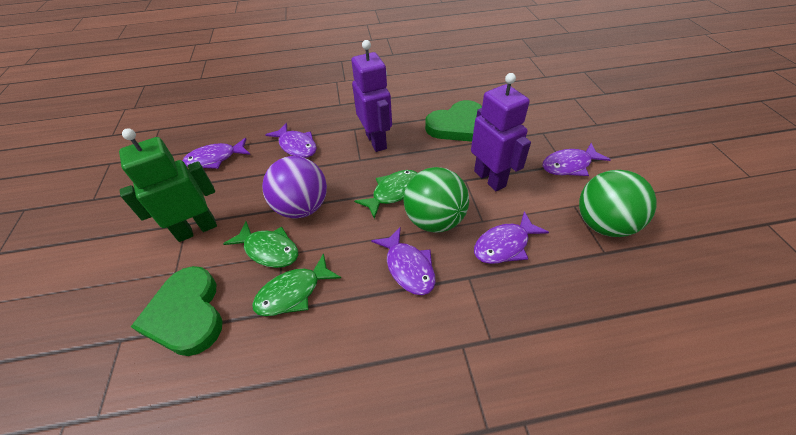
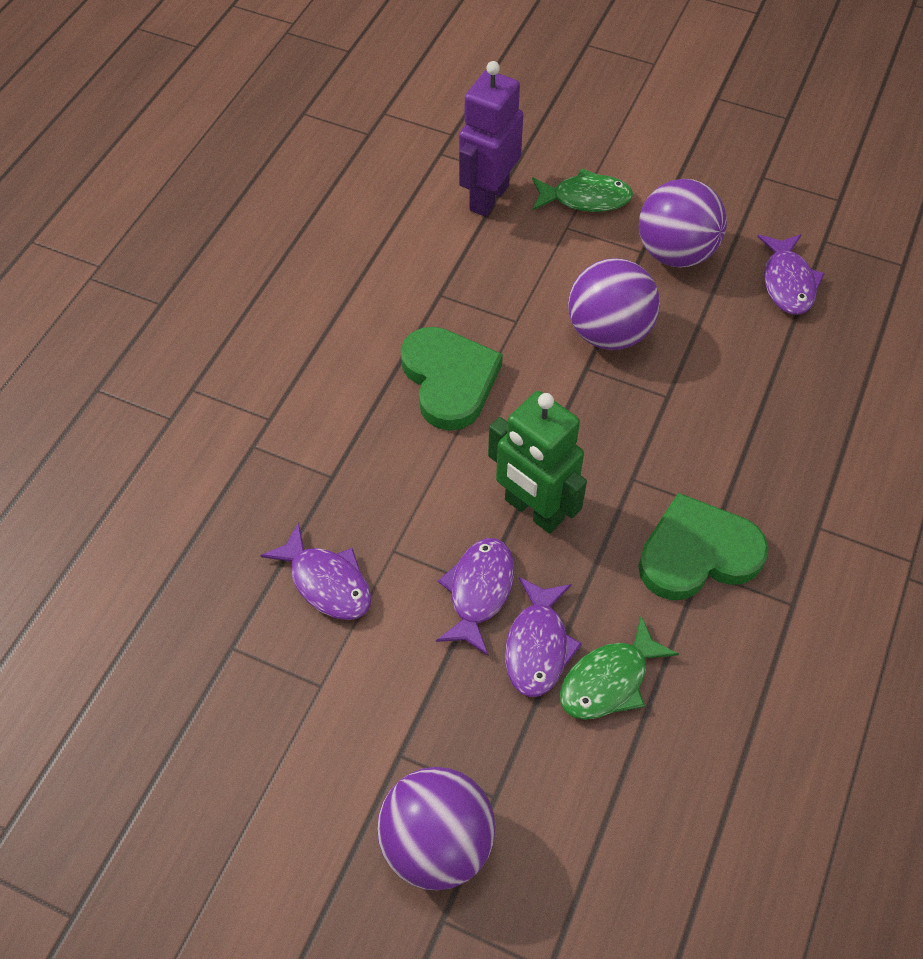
green ball: [404,167,469,233] [579,170,657,237] = 2 -> none = 0
green fish: [223,221,298,268] [252,253,341,316] [354,170,417,219] = 3 -> [532,168,633,212] [560,616,679,720] = 2
purple ball: [262,156,327,219] = 1 -> [377,767,495,890] [568,258,660,350] [639,179,727,268] = 3
purple fish: [183,138,250,169] [265,123,317,158] [371,227,436,295] [474,211,549,264] [542,143,611,176] = 5 -> [260,522,371,620] [436,538,515,656] [505,577,582,697] [757,234,825,315] = 4
purple robot: [351,40,392,152] [471,73,531,191] = 2 -> [459,61,523,217] = 1

